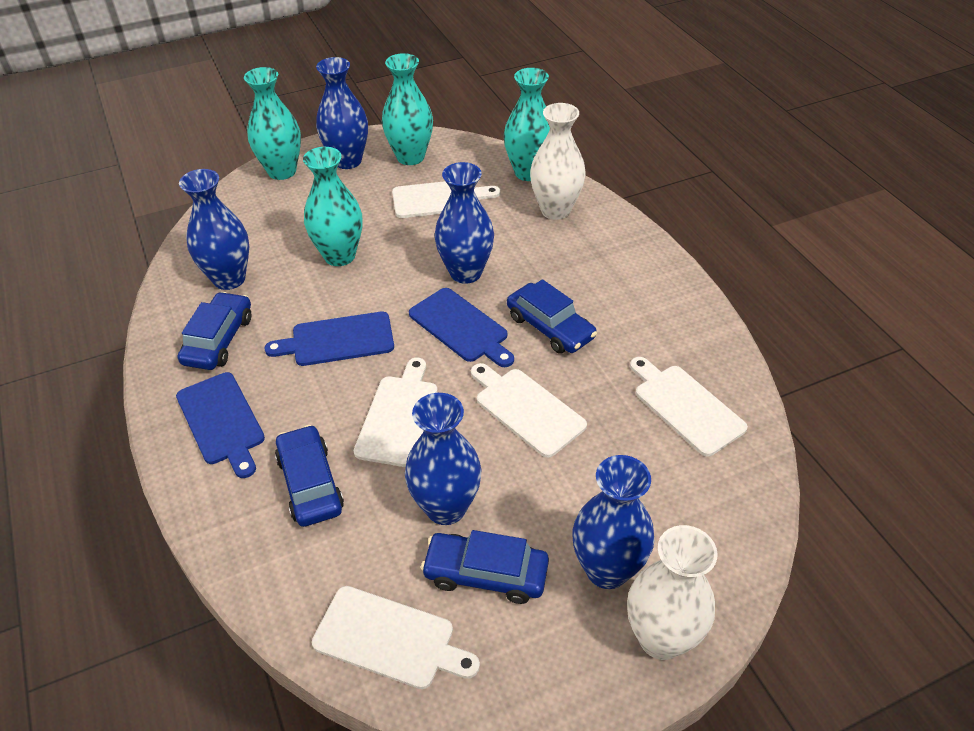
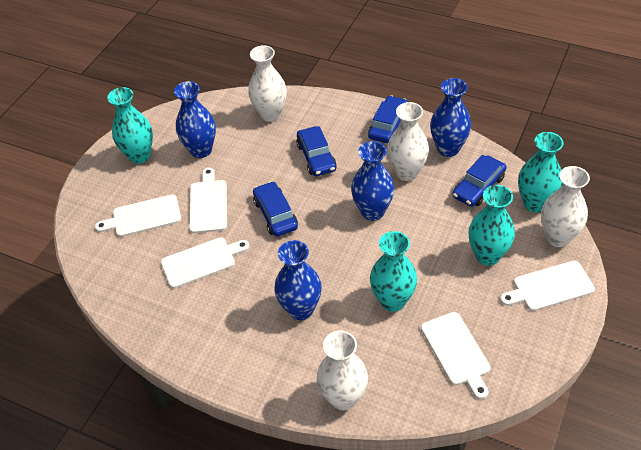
blue cutting board: [176,372,265,478] [264,312,394,366] [409,288,514,367] = 3 -> none = 0
blue vase: [179,169,249,290] [316,57,368,169] [405,393,481,525] [434,162,494,284] [573,455,654,589] = 5 -> [174,81,216,158] [274,240,322,320] [351,141,394,221] [430,78,471,157] = 4
white vase: [530,103,586,220] [627,525,718,660] = 2 -> [248,45,287,122] [317,331,368,410] [387,102,429,181] [541,166,590,247] = 4

